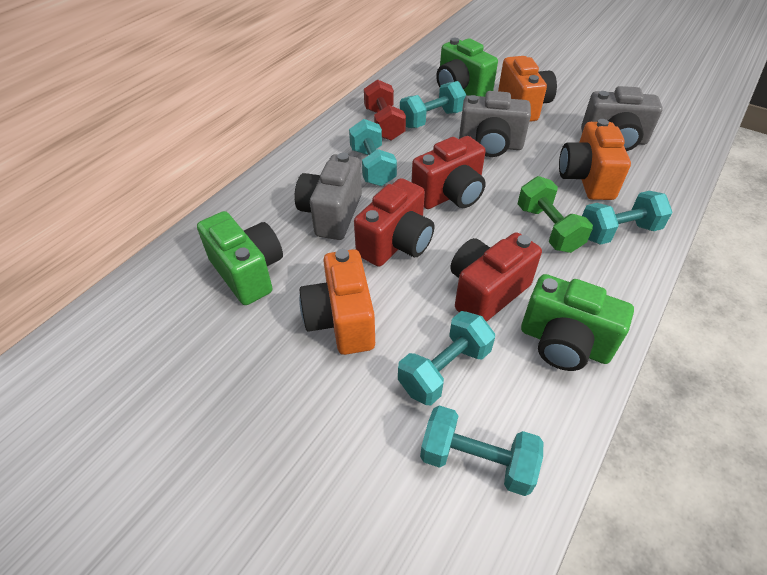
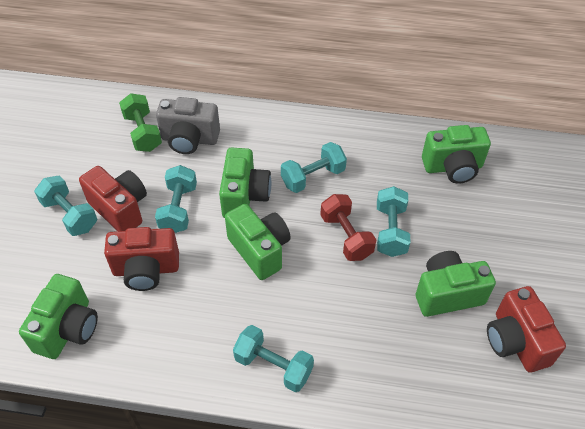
green camera: [197,211,283,305] [436,38,498,97] [521,274,634,371] = 3 -> [19,274,98,359] [219,147,271,218] [225,204,291,280] [416,251,496,317] [422,125,491,184] = 5
grey camera: [295,153,362,240] [459,91,531,157] [581,86,663,151] = 3 -> [156,97,220,154] = 1
orange camera: [299,249,375,355] [498,56,557,122] [559,119,631,200] = 3 -> none = 0

